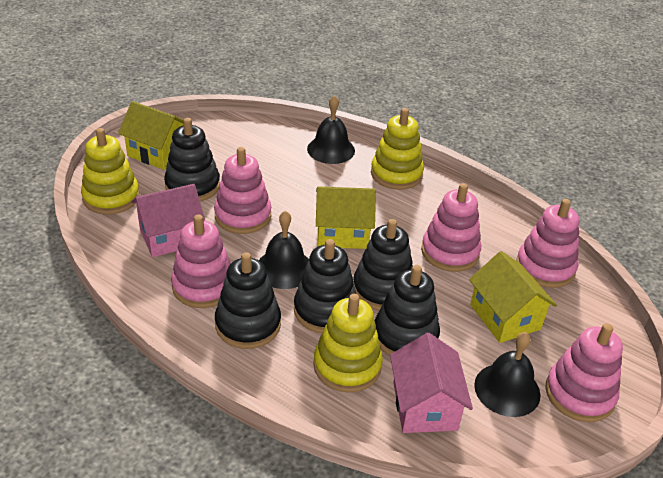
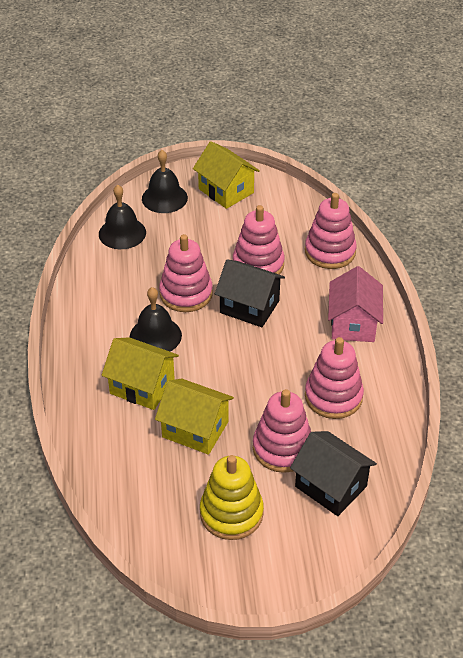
black house: none = 0 -> [215,259,285,327] [290,431,377,516] = 2
black stacking toy: [164,118,220,202] [215,252,281,349] [294,239,356,333] [353,219,413,311] [375,265,440,356] = 5 -> none = 0
pink house: [132,184,205,257] [390,333,473,433] = 2 -> [328,266,383,342] = 1
yellow stacking toy: [81,128,140,215] [313,294,383,393] [371,108,424,190] = 3 -> [200,455,264,540] = 1

